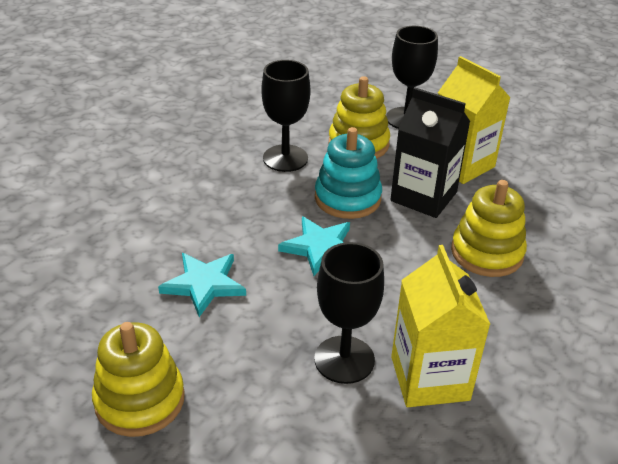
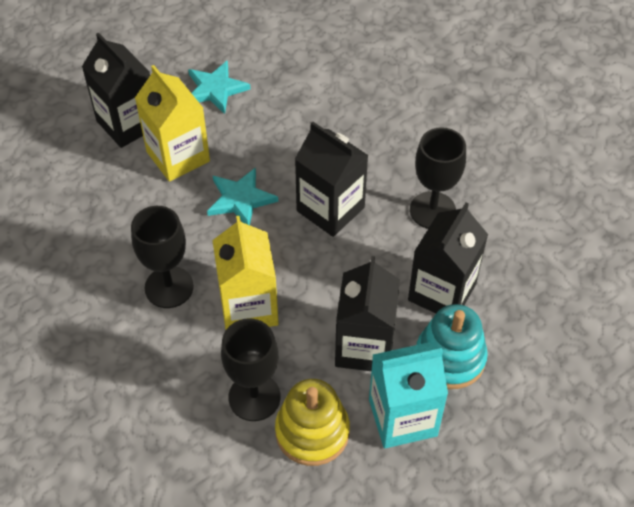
black carton: [390,87,470,218] = 1 -> [82,33,150,148] [295,122,369,237] [335,256,400,371] [408,202,488,313] = 4
turquoise carton: none = 0 -> [369,342,448,449] = 1
yellow stacking toy: [92,322,185,437] [329,76,390,159] [451,180,527,277] = 3 -> [275,379,350,466] = 1

